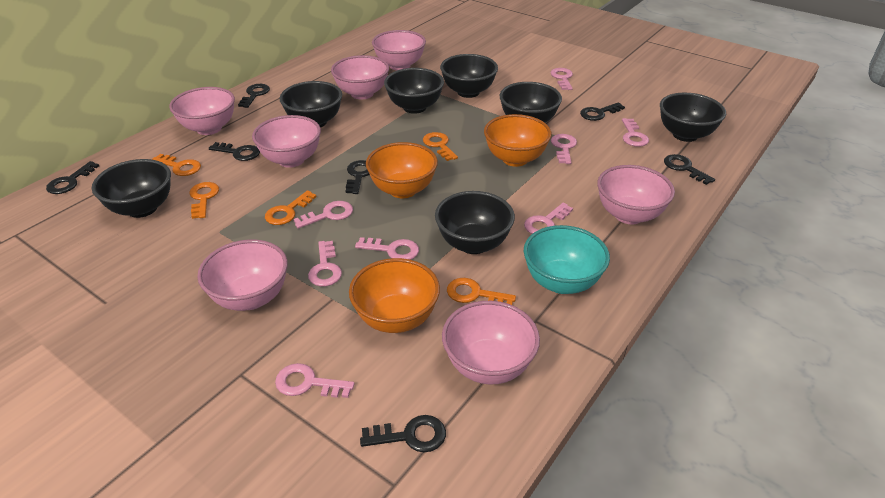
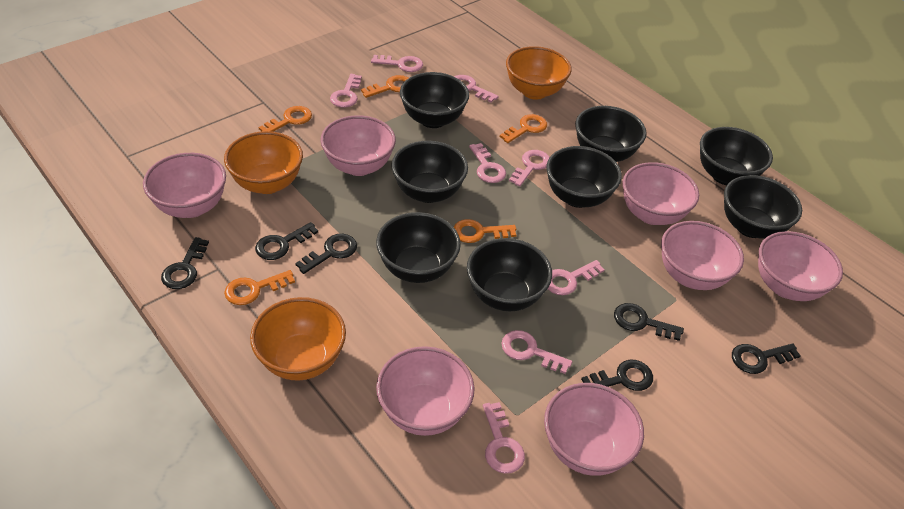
black bowl: [92,159,171,218] [279,81,342,127] [384,68,444,114] [435,191,515,254] [440,54,498,98] [499,82,562,123] [660,93,726,142] = 7 -> [376,212,461,283] [391,141,468,203] [400,72,469,128] [467,238,552,311] [546,146,622,208] [575,106,647,162] [700,127,773,185] [724,175,802,239] = 8
black key: [46,161,99,194] [209,142,260,161] [238,84,270,108] [346,160,370,194] [360,415,446,452] [580,102,625,121] [664,154,715,185] = 7 -> [161,237,209,289] [255,222,318,260] [295,234,357,274] [581,360,653,391] [614,303,684,341] [732,343,801,374] = 6
turquoise bowl: [523,225,610,294] = 1 -> none = 0

